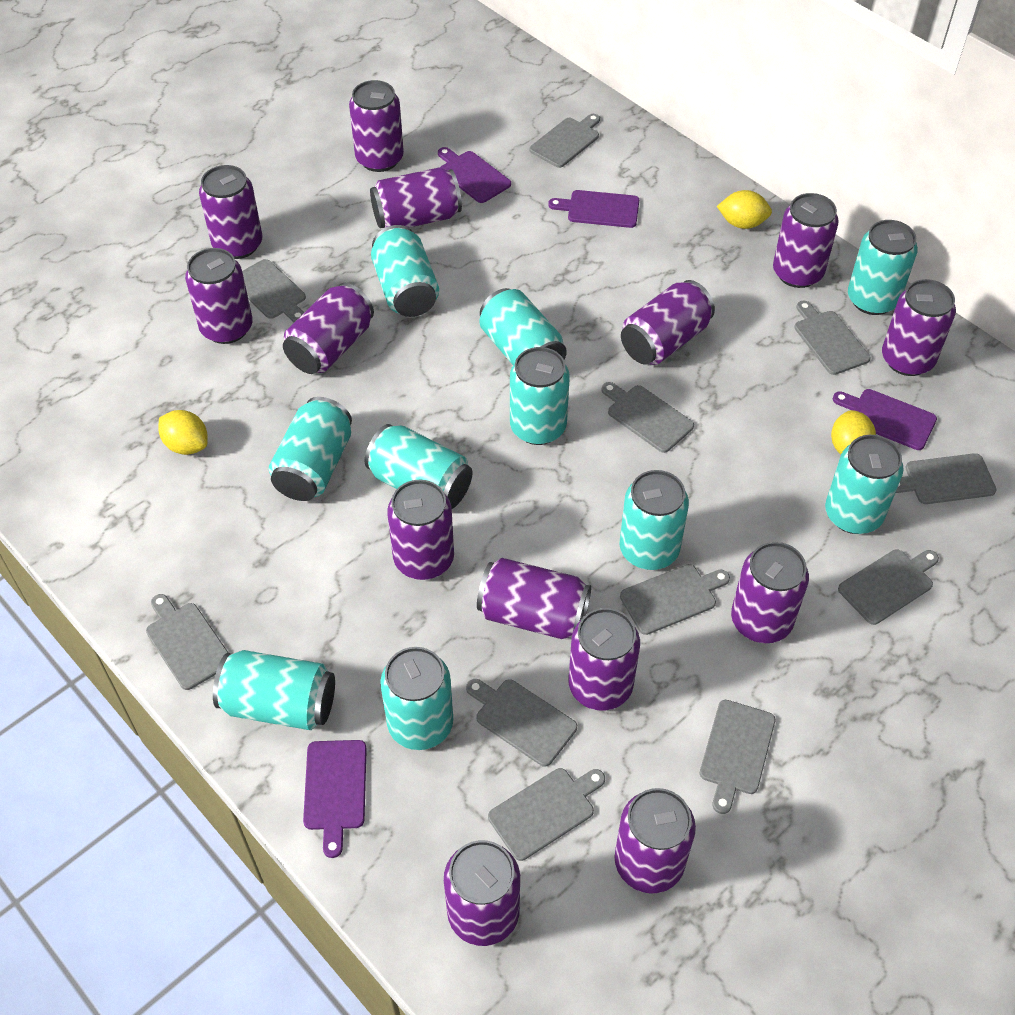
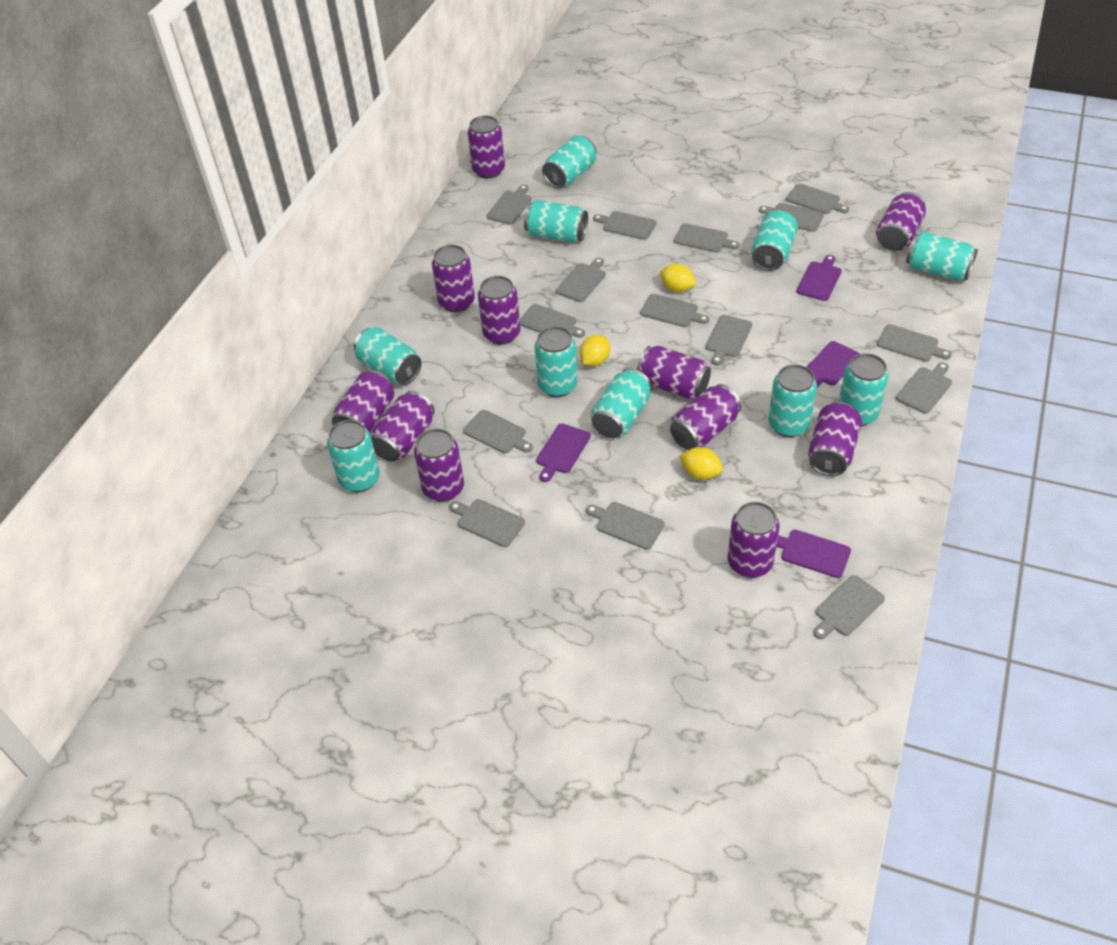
grey cutting board: [146,594,228,690] [242,259,306,322] [466,679,577,767] [488,768,605,861] [530,114,600,168] [601,382,694,453] [620,564,730,635] [700,700,775,814] [795,300,871,375] [838,549,939,625] [896,453,997,504] = 11 -> [449,499,525,547] [463,410,533,454] [487,185,532,225] [520,304,585,338] [556,258,606,302] [586,502,665,550] [593,211,656,240] [640,294,709,327] [674,223,740,253] [706,315,752,365] [759,203,824,232] [786,184,849,214] [814,575,885,639] [877,324,952,362] [896,362,952,414] = 15
purple can: [185,248,253,344] [199,165,262,259] [283,283,374,374] [349,80,404,172] [370,168,462,228] [387,480,454,580] [444,840,520,946] [477,558,591,639] [568,608,640,711] [614,788,696,893] [621,280,715,365] [731,542,809,643] [773,193,839,288] [882,279,956,376] = 14 -> [332,370,394,433] [370,391,435,462] [414,429,464,502] [432,245,475,312] [468,116,505,178] [478,276,520,345] [637,346,711,400] [670,384,741,450] [728,502,780,578] [808,402,862,476] [876,192,926,251] = 11

